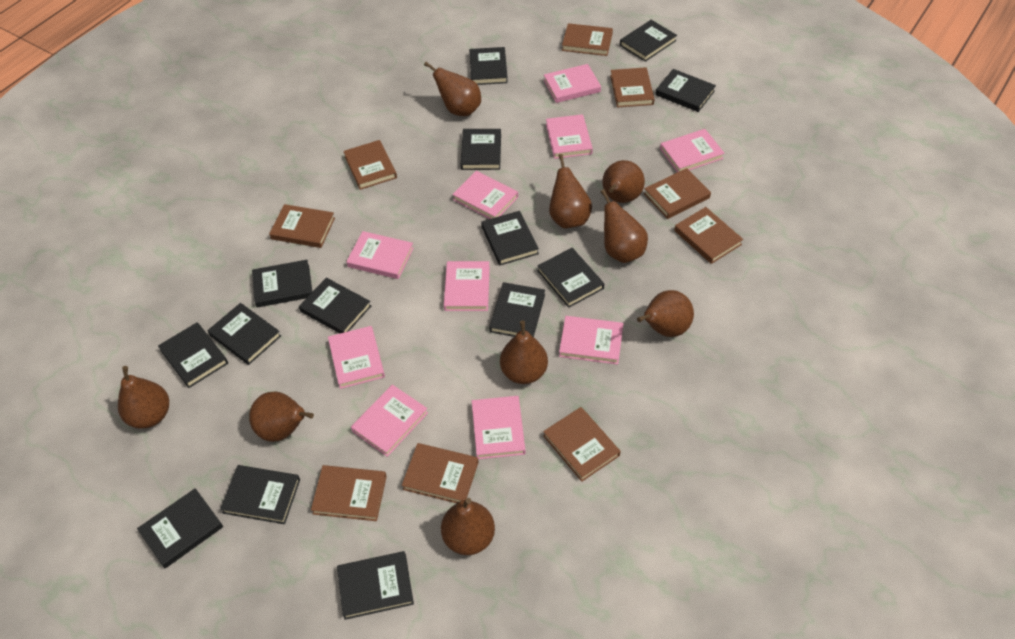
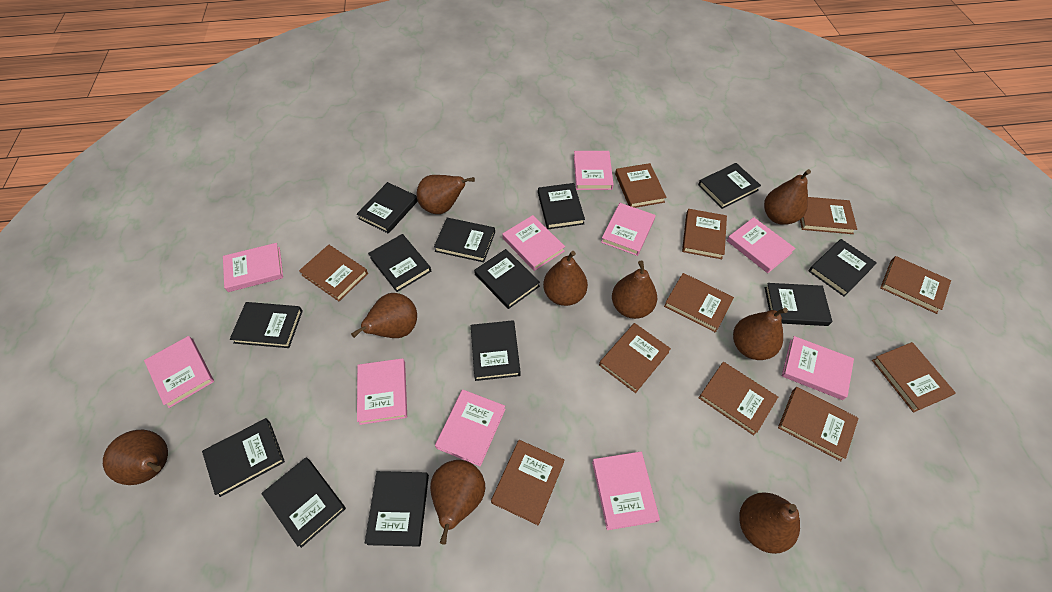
black book: [137,488,223,568] [158,322,228,388] [208,303,281,365] [220,465,300,524] [252,260,312,307] [299,278,371,334] [337,551,414,620] [461,129,501,170] [469,47,508,85] [481,211,539,266] [489,282,545,337] [537,248,604,308] [620,20,677,62] [655,69,716,112] = 14 -> [202,418,285,497] [230,302,303,348] [261,458,346,548] [357,182,418,234] [365,471,429,547] [368,234,431,292] [434,218,495,262] [471,320,521,381] [474,249,540,309] [538,183,585,229] [698,163,761,209] [765,283,833,326] [809,239,877,297] = 13
brown book: [269,204,335,248] [311,465,387,521] [343,140,397,190] [402,443,479,503] [543,407,621,482] [562,23,613,56] [610,67,655,108] [644,168,711,219] [674,207,743,264] = 9 -> [299,245,368,301] [491,440,564,525] [599,323,671,393] [615,163,667,208] [664,273,734,333] [682,209,727,259] [699,362,778,435] [778,387,859,461] [800,197,857,234] [872,342,956,412] [880,256,951,314] = 11

